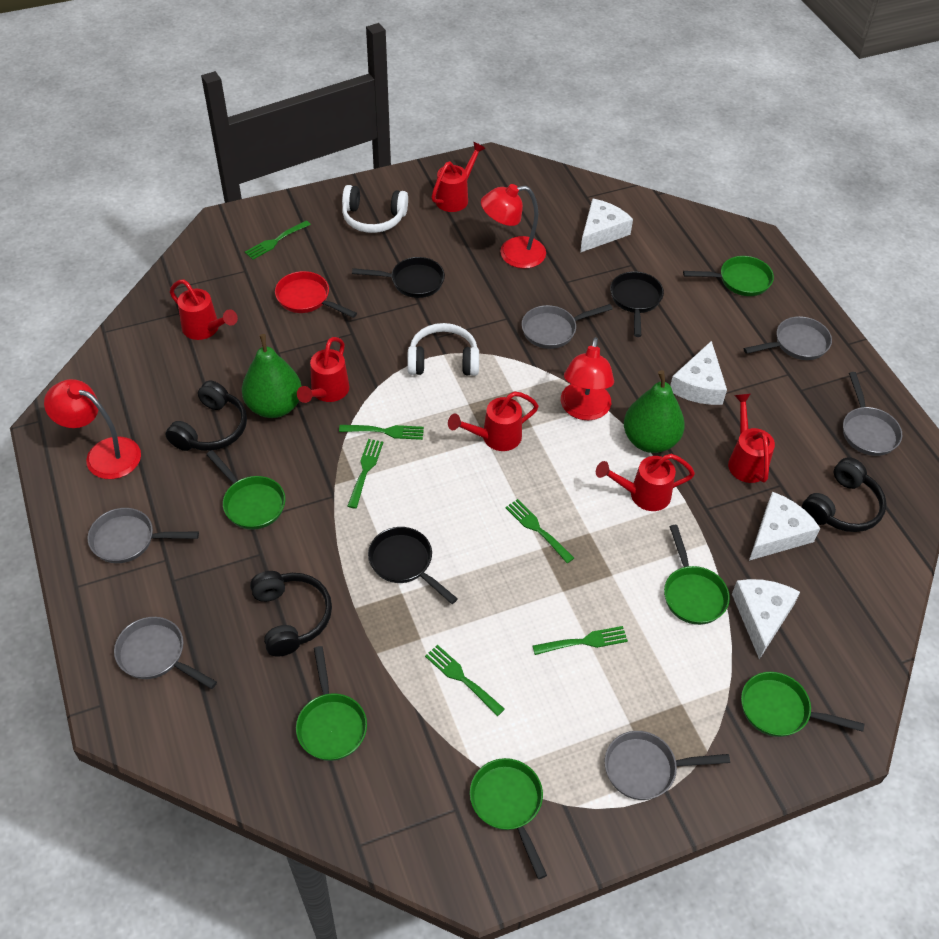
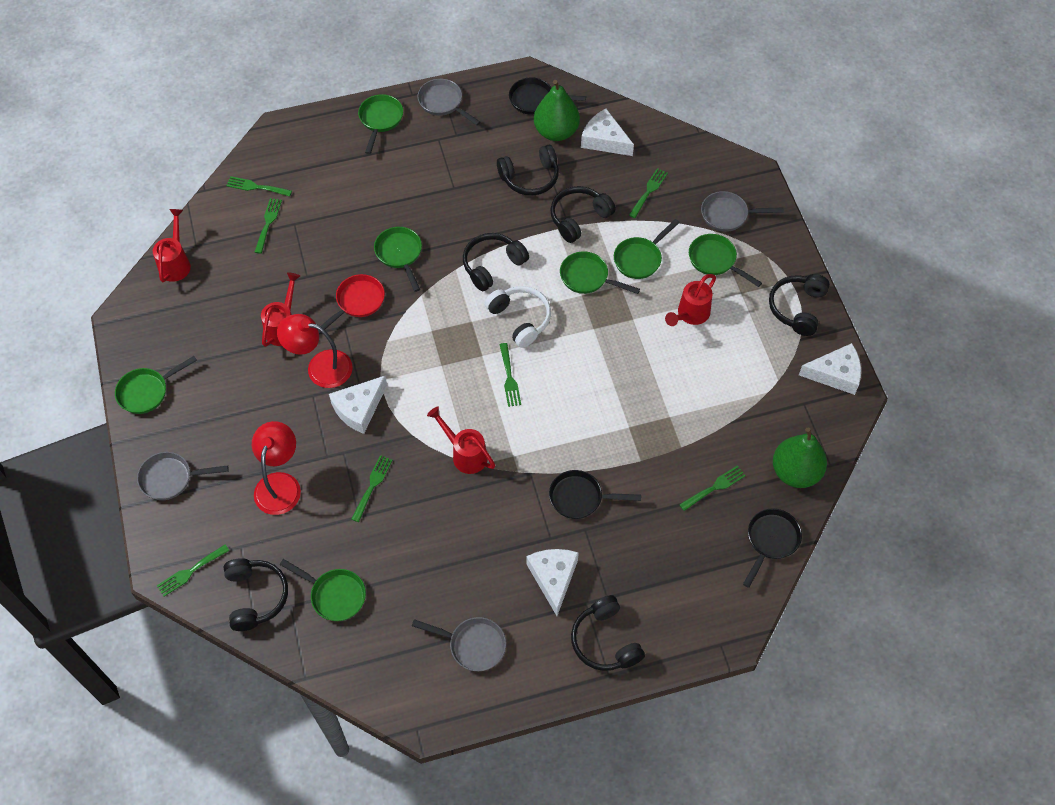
black headphones: [166,381,247,451] [250,571,332,657] [802,457,887,532] = 3 -> [224,558,288,631] [463,233,529,291] [497,145,559,196] [550,186,616,243] [571,595,645,671] [769,274,830,336] = 6
green fork: [245,220,311,260] [339,425,424,440] [347,439,383,509] [425,645,505,716] [505,499,574,563] [533,626,628,655] = 6 -> [157,544,230,597] [226,176,292,197] [255,198,282,254] [351,455,392,522] [499,343,521,407] [629,168,668,218] [679,465,746,511] = 7
green pan: [206,450,285,530] [296,646,367,761] [470,758,547,879] [664,525,730,625] [683,256,774,296] [741,672,864,737] = 6 -> [115,356,197,414] [280,559,366,621] [358,94,403,154] [374,227,422,292] [560,251,640,294] [614,219,680,279] [689,234,762,287] = 7
grey pan: [88,508,199,563] [114,617,217,689] [522,304,612,349] [605,731,730,800] [744,316,832,360] [843,372,902,456] = 6 -> [137,452,229,500] [412,617,506,671] [417,79,481,126] [701,191,784,232] = 4
red lamp: [44,379,141,479] [481,184,546,268] [561,337,614,420] = 3 -> [252,421,301,515] [277,314,353,388] = 2
red watering can: [170,280,238,340] [297,337,350,403] [431,142,486,212] [448,391,539,451] [596,454,695,511] [728,394,775,483] = 6 -> [153,209,191,282] [261,272,300,347] [427,406,495,474] [665,274,716,326] = 4
white headphones: [342,185,408,233] [407,323,479,376] = 2 -> [485,286,551,348] = 1

